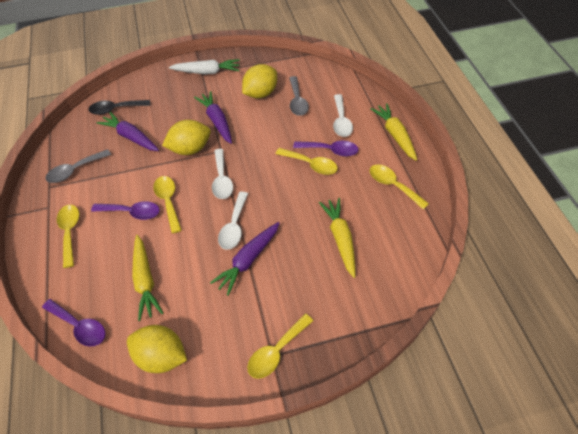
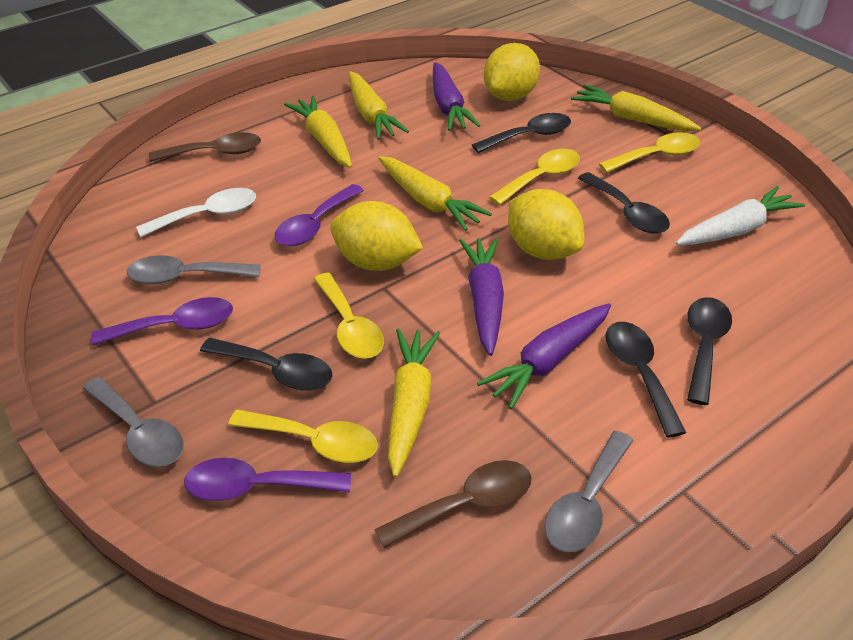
black spoon: [88,100,150,115] = 1 -> [200,338,333,391] [472,113,571,153] [578,172,670,234] [606,322,686,438] [687,297,732,405] = 5
brown spoon: none = 0 -> [149,132,261,162] [374,460,532,548] = 2
grey spoon: [45,149,111,183] [289,76,309,116] = 2 -> [82,377,184,467] [127,255,261,284] [544,431,634,552] = 3
white spoon: [212,149,233,199] [218,192,248,250] [333,94,353,137] = 3 -> [136,188,256,237] = 1
yellow carrot: [132,235,163,321] [319,198,355,278] [370,103,417,161] = 3 -> [284,96,352,168] [349,71,409,140] [378,156,492,231] [388,328,440,478] [571,84,701,131] = 5
yellow spoon: [57,205,79,268] [153,176,182,233] [247,313,313,379] [276,148,338,175] [370,164,429,209] = 5 -> [228,410,378,463] [314,273,384,359] [489,149,580,205] [599,132,700,173] = 4

